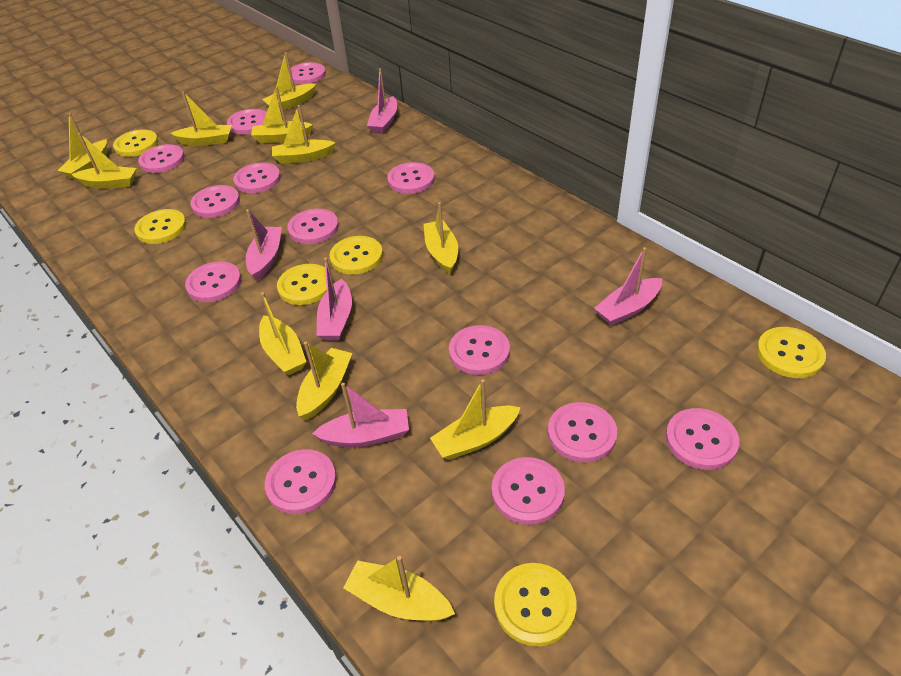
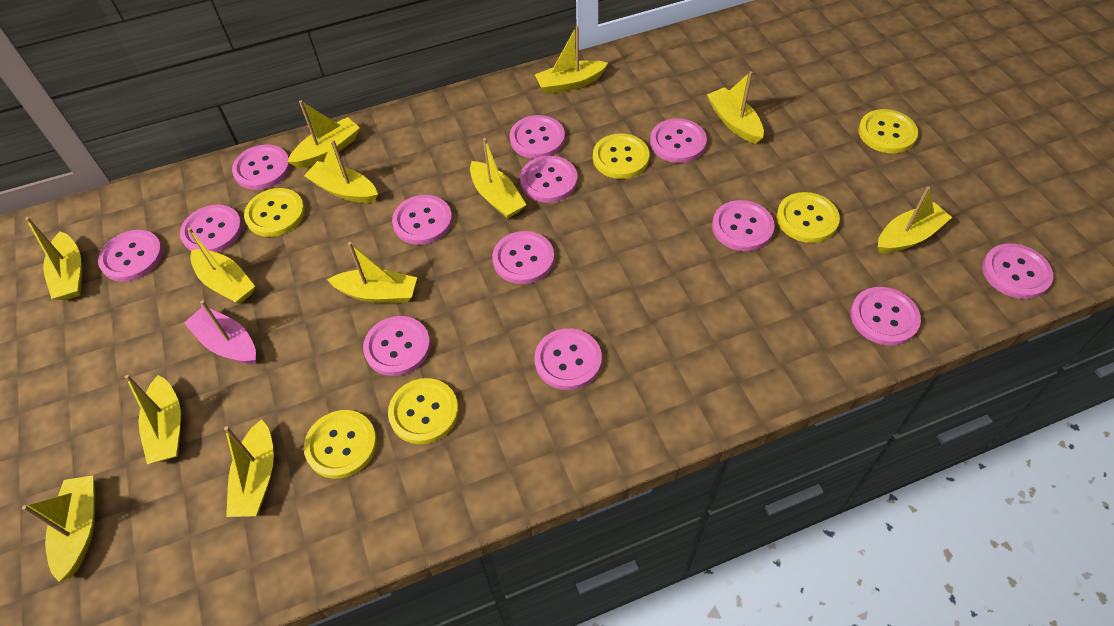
pink boat: [246,209,282,281] [312,383,409,447] [317,258,352,341] [367,68,397,134] [594,247,662,326] = 5 -> [184,301,256,364] = 1
yellow boat: [57,113,107,179] [72,133,137,189] [170,91,232,146] [251,87,313,143] [259,292,306,375] [262,52,316,111] [272,105,335,164] [296,342,352,420] [343,556,455,621] [424,202,458,274] [430,379,521,460] = 11 -> [22,475,96,582] [25,217,82,300] [125,375,181,464] [187,228,255,304] [224,419,274,517] [287,101,360,169] [304,139,378,203] [327,242,417,303] [470,138,526,219] [535,25,608,94] [707,71,764,144] [878,187,952,253] = 12

